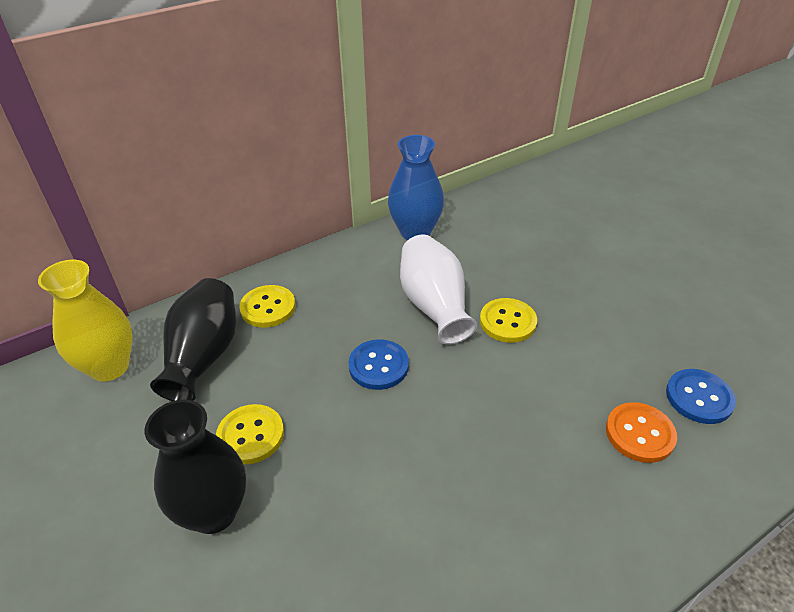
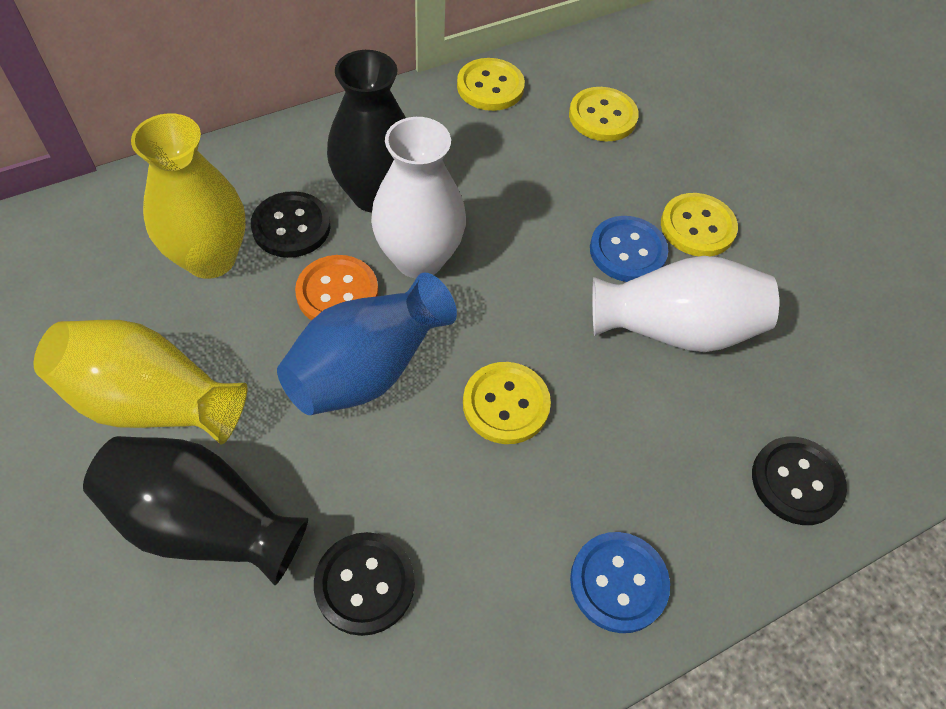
black button: none = 0 -> [251,191,330,258] [314,532,415,636] [752,437,847,525] = 3
white vase: [400,235,477,345] = 1 -> [371,117,466,279] [592,256,779,352] = 2
yellow button: [216,404,284,465] [239,285,295,328] [480,298,537,343] = 3 -> [457,58,525,111] [463,362,551,444] [569,87,639,141] [661,193,738,256] = 4
yellow vase: [38,260,133,382] = 1 -> [34,320,248,445] [131,113,246,279] = 2

